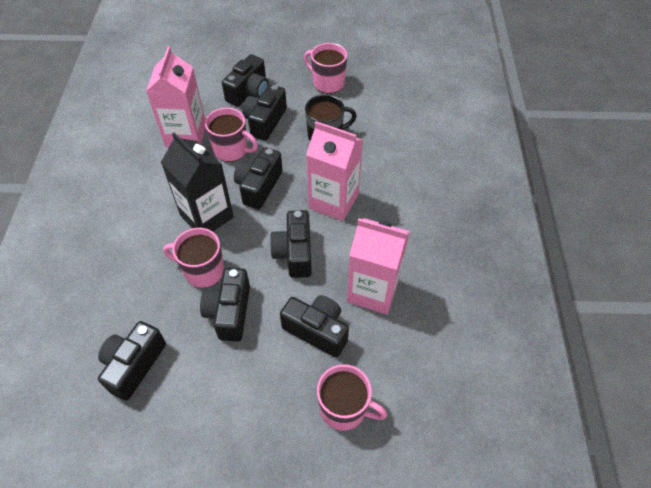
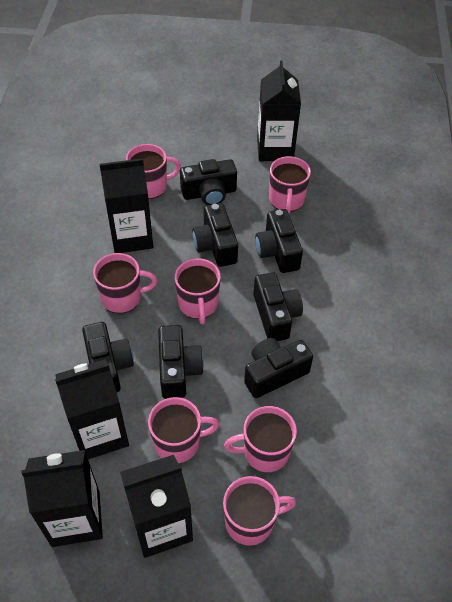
black carton: [161,132,234,231] = 1 -> [21,450,103,547] [55,359,129,459] [99,158,153,253] [120,455,193,558] [257,60,301,161] = 5
black mug: [305,94,357,141] = 1 -> none = 0
pink carton: [146,47,206,147] [306,121,363,221] [347,218,410,314] = 3 -> none = 0
pink mug: [163,228,224,288] [205,107,258,162] [304,43,347,94] [317,364,387,431] = 4 -> [93,253,157,313] [126,144,181,199] [148,397,219,463] [175,258,221,324] [223,476,296,546] [224,406,297,472] [269,156,311,214] = 7

